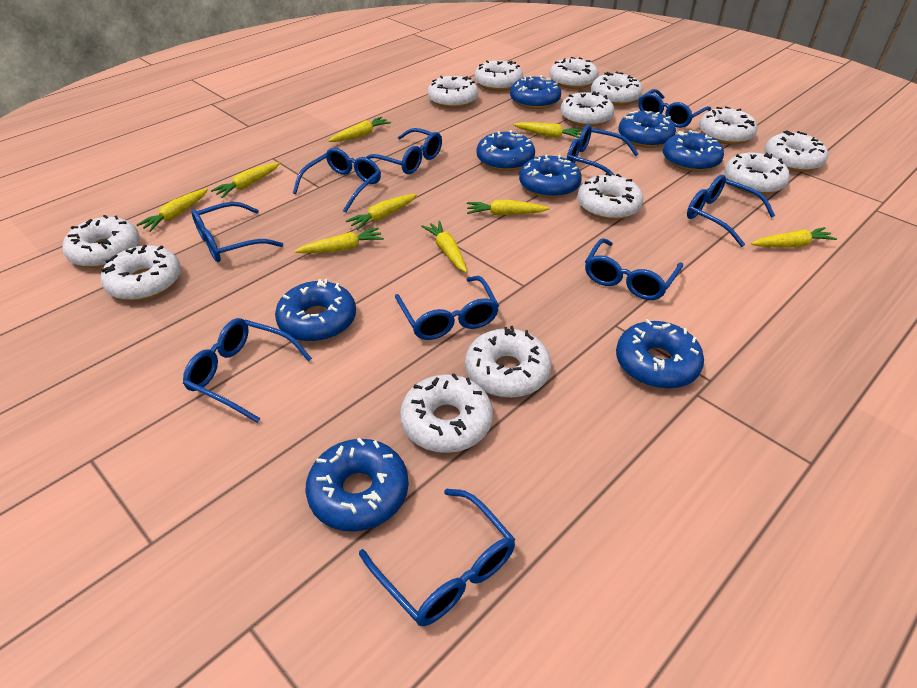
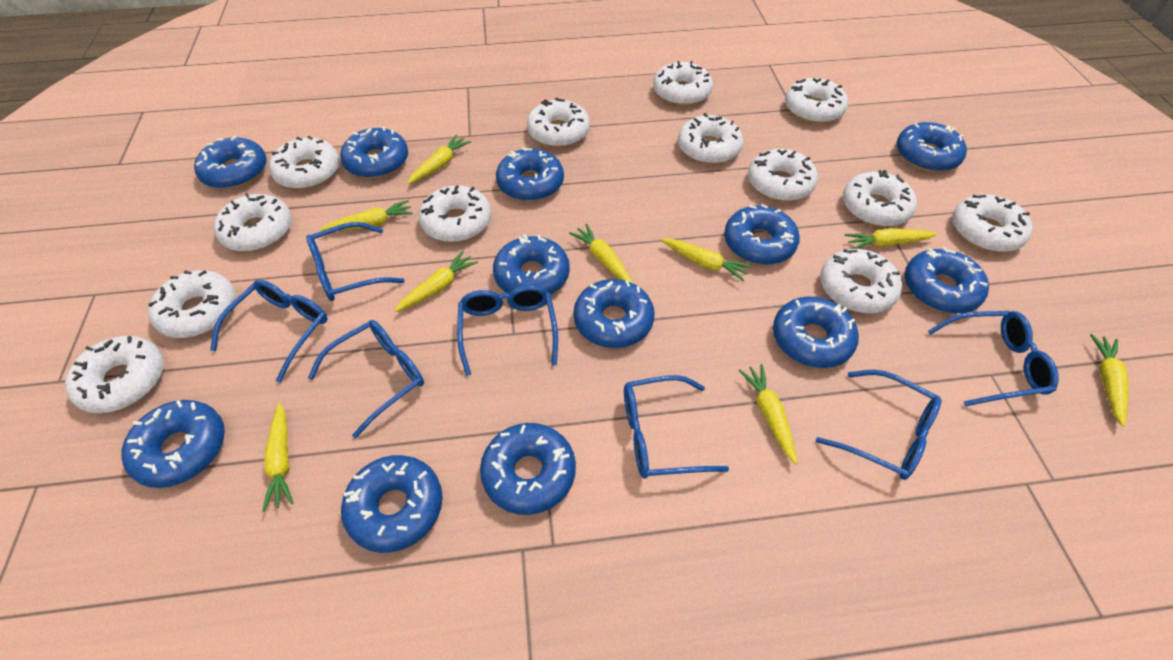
blue donut: [275,279,356,342] [306,438,409,532] [477,130,535,171] [510,75,561,109] [519,155,582,198] [616,319,704,389] [618,111,676,148] [663,130,724,172] = 8 -> [121,400,225,488] [194,136,267,189] [340,127,408,178] [341,455,443,553] [480,423,576,515] [493,234,570,294] [496,147,564,201] [573,279,654,348] [724,204,800,265] [773,296,859,368] [896,122,967,172] [905,247,989,313] = 12
blue glasses: [183,318,312,423] [191,202,283,262] [293,148,381,213] [359,489,515,626] [366,128,442,174] [395,276,499,340] [567,124,638,175] [585,238,683,300] [638,89,711,128] [687,175,775,247] = 10 -> [210,280,328,383] [306,222,405,301] [308,320,424,438] [457,285,558,376] [624,375,729,479] [816,370,942,480] [928,311,1059,407] = 7

